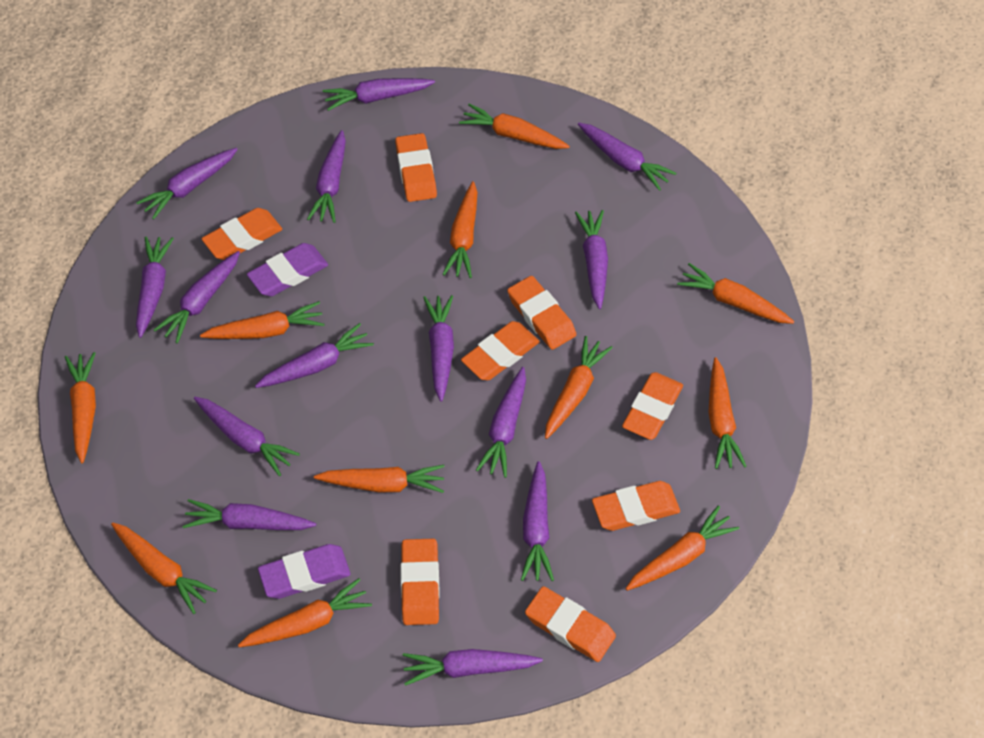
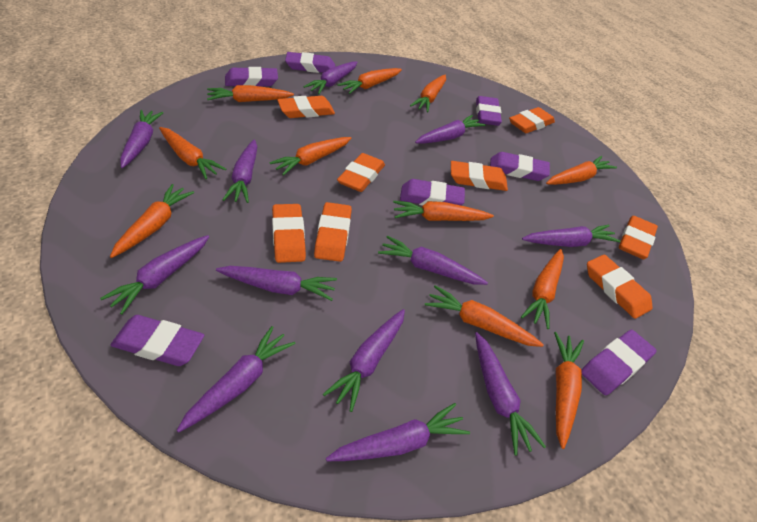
purple carrot: [136,148,238,220] [136,237,174,338] [154,251,240,344] [182,499,316,530] [194,397,300,476] [255,323,374,388] [307,130,346,223] [323,78,435,111] [403,649,543,686] [423,295,454,401] [476,367,526,478] [521,461,554,581] [575,210,608,309] [578,123,676,191] = 14 -> [100,235,209,315] [120,110,163,168] [177,326,295,432] [216,266,337,301] [222,139,257,203] [303,61,358,94] [323,309,405,412] [326,403,470,461] [378,236,488,285] [415,115,486,144] [475,332,546,455] [522,225,620,247] = 12
purple eraser: [247,243,328,296] [258,544,351,599] = 2 -> [111,315,204,366] [225,67,278,87] [285,52,335,73] [400,179,465,205] [476,96,502,126] [490,152,550,181] [582,330,657,395] = 7

